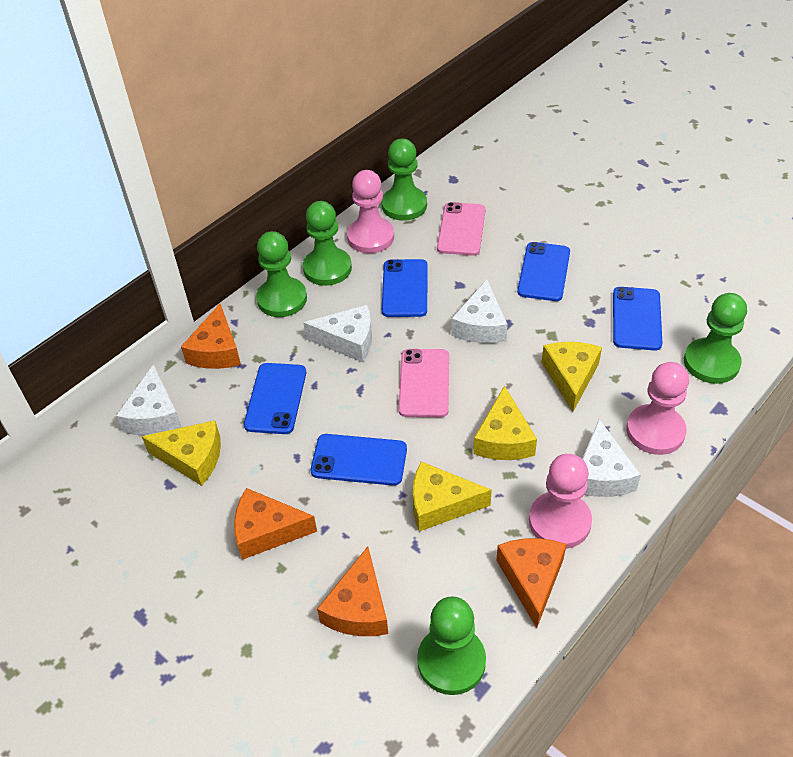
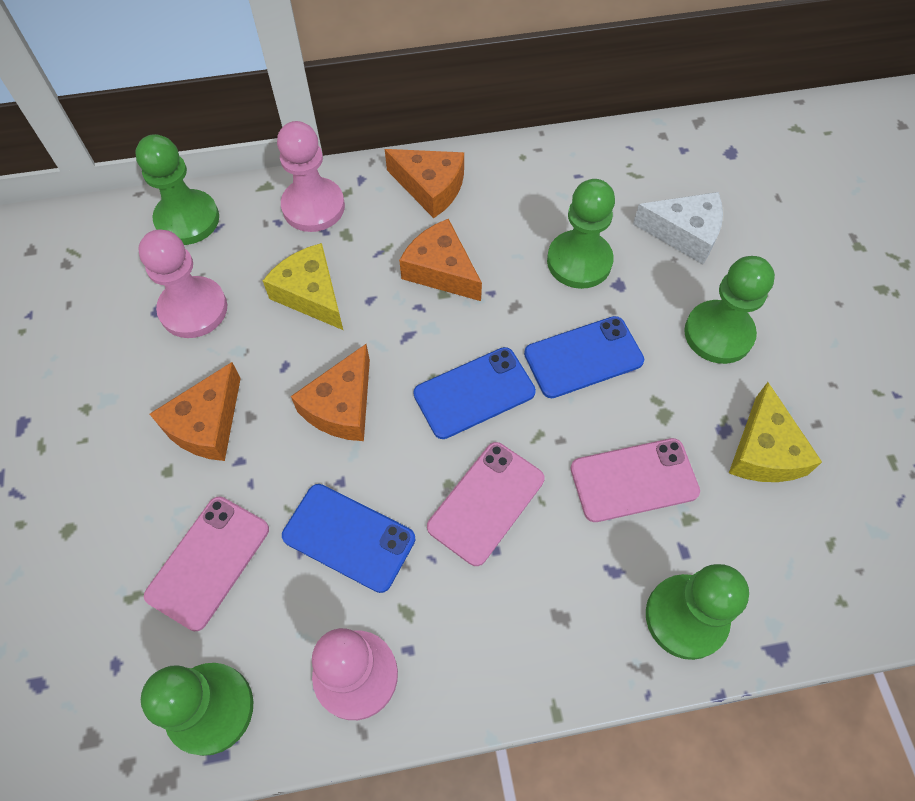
blue phone: [244,363,306,434] [310,434,407,486] [382,259,427,317] [517,242,570,301] [613,287,662,351] = 5 -> [282,484,415,593] [413,347,536,439] [524,316,644,398] = 3
pink phone: [398,349,449,417] [437,202,485,256] = 2 -> [144,496,269,631] [427,442,545,566] [570,438,700,522] = 3
white cheese: [116,364,182,435] [303,305,372,362] [451,279,508,343] [582,419,641,497] = 4 -> [633,192,723,264] = 1
yellow cheese: [141,421,221,486] [413,462,492,532] [473,385,537,460] [541,342,602,412] = 4 -> [263,243,343,330] [729,382,822,482] = 2

